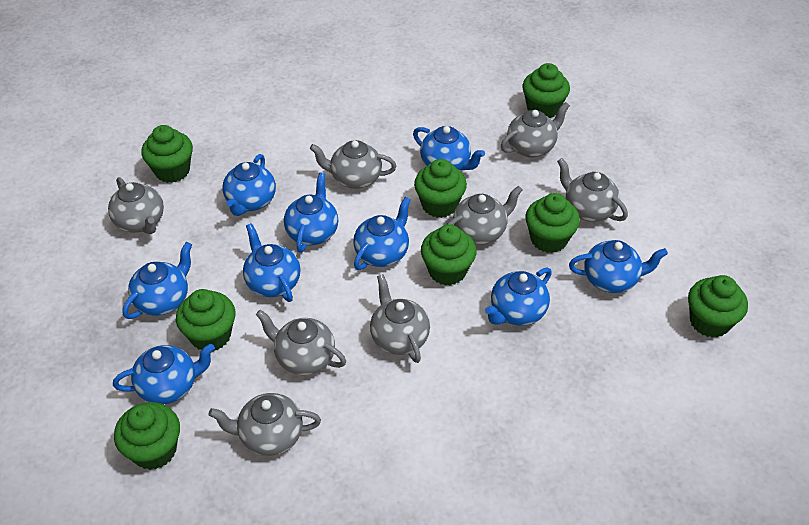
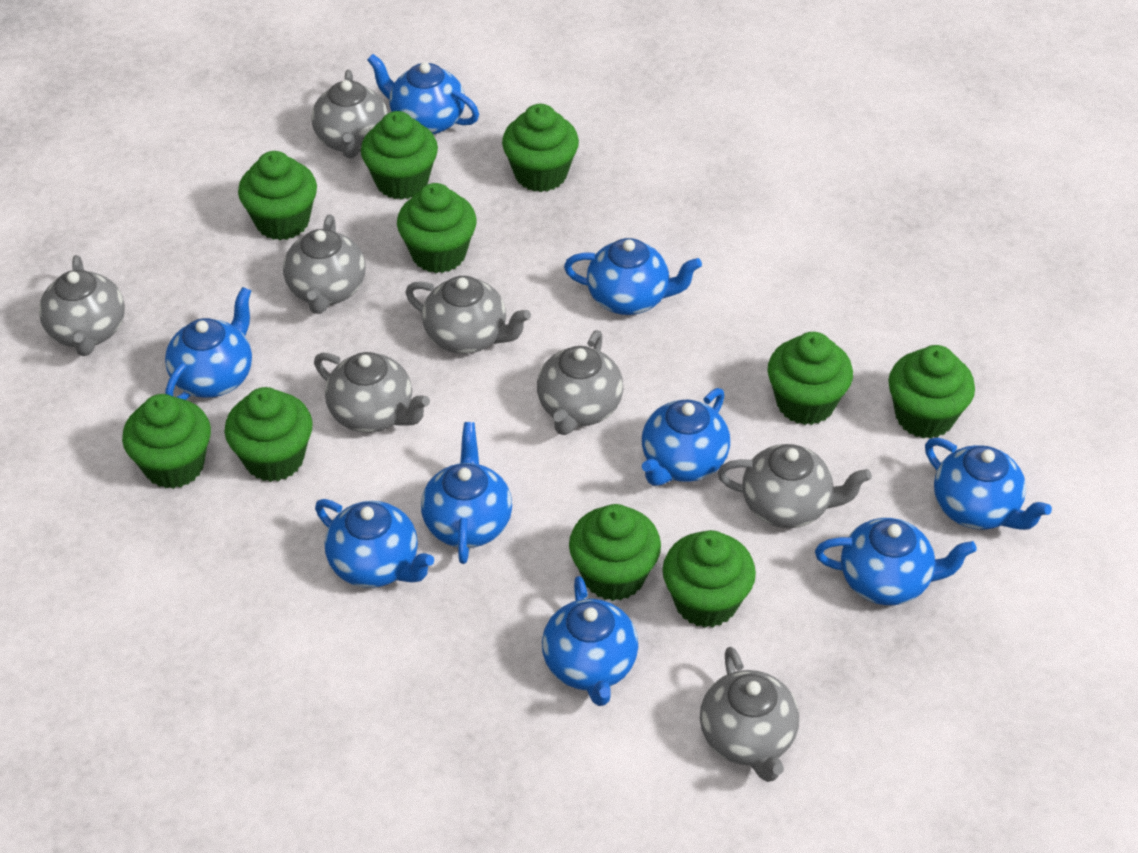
green cupcake: [114,402,180,470] [141,125,193,183] [176,289,235,352] [414,159,467,218] [421,224,477,285] [522,63,570,118] [525,193,580,253] [688,275,748,338] = 8 -> [122,394,211,489] [225,387,313,482] [238,151,317,240] [361,111,438,200] [397,183,477,273] [502,104,579,192] [569,504,661,601] [662,530,756,628] [768,332,853,425] [888,345,975,438] = 10

